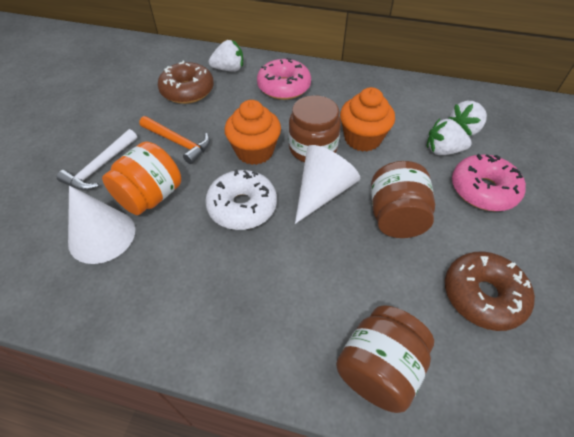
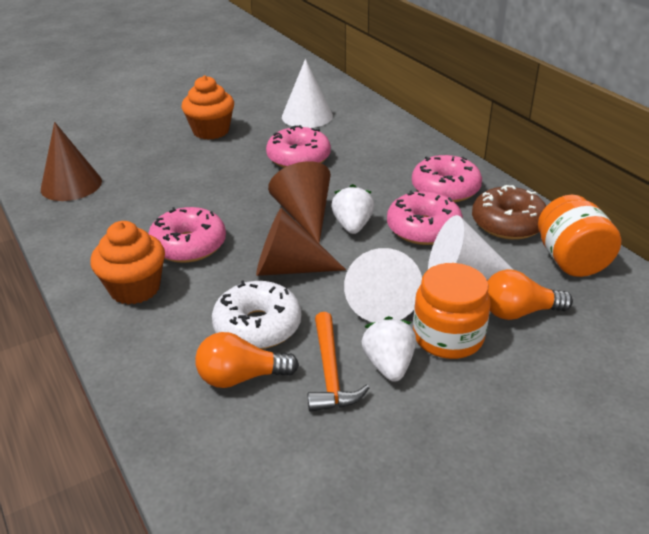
brown cone: none = 0 -> [41,122,102,201] [256,208,346,276] [268,161,331,243] = 3
brown donut: [158,61,214,104] [445,252,535,331] = 2 -> [472,185,546,240] = 1
brown jar: [289,95,341,162] [336,305,434,413] [371,161,435,238] = 3 -> none = 0
orange jar: [102,141,181,215] = 1 -> [413,263,491,359] [538,195,621,277] = 2
orange light bulb: none = 0 -> [195,332,299,388] [487,269,573,320] = 2
pink donut: [257,58,311,100] [452,154,526,211] = 2 -> [148,207,226,263] [266,125,331,168] [387,190,463,245] [412,155,482,202] = 4
white cone: [68,186,135,264] [295,145,360,224] = 2 -> [282,59,333,128] [344,248,422,322] [428,215,514,280] = 3
white hammer: [57,129,137,191] = 1 -> none = 0
white strawberry: [209,40,243,72] [427,118,472,155] [448,101,487,136] = 3 -> [332,184,374,234] [361,316,416,382] = 2

